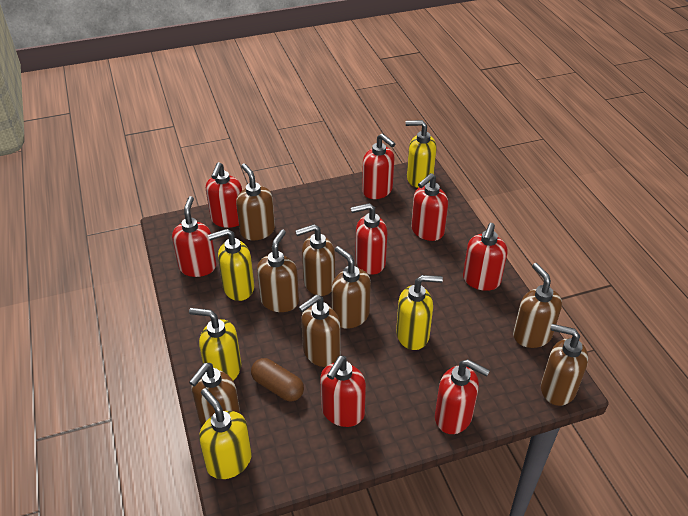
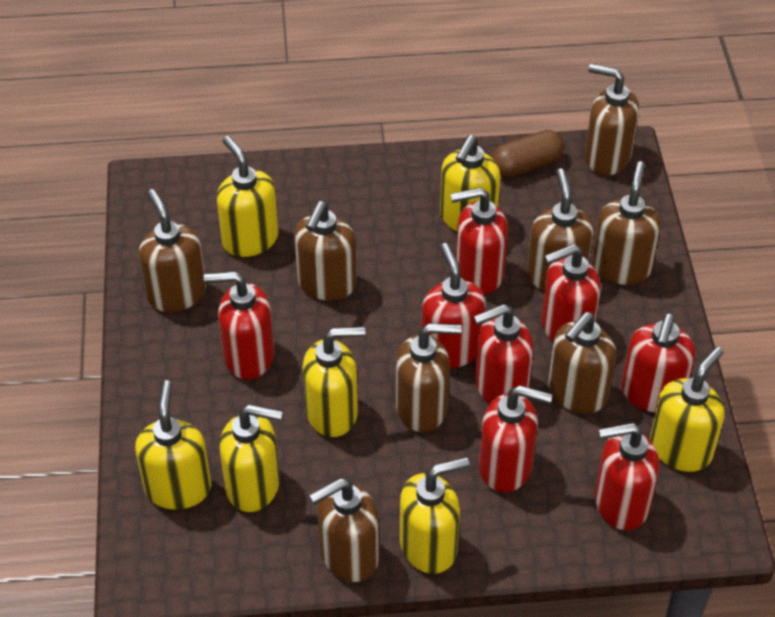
yellow soap dispenser: [189,308,241,381] [199,388,252,479] [208,229,254,301] [396,275,443,350] [406,120,437,188] = 5 -> [135,380,211,510] [216,136,279,257] [219,404,283,512] [303,327,366,437] [400,457,470,574] [440,135,500,231] [650,347,725,472] = 7

